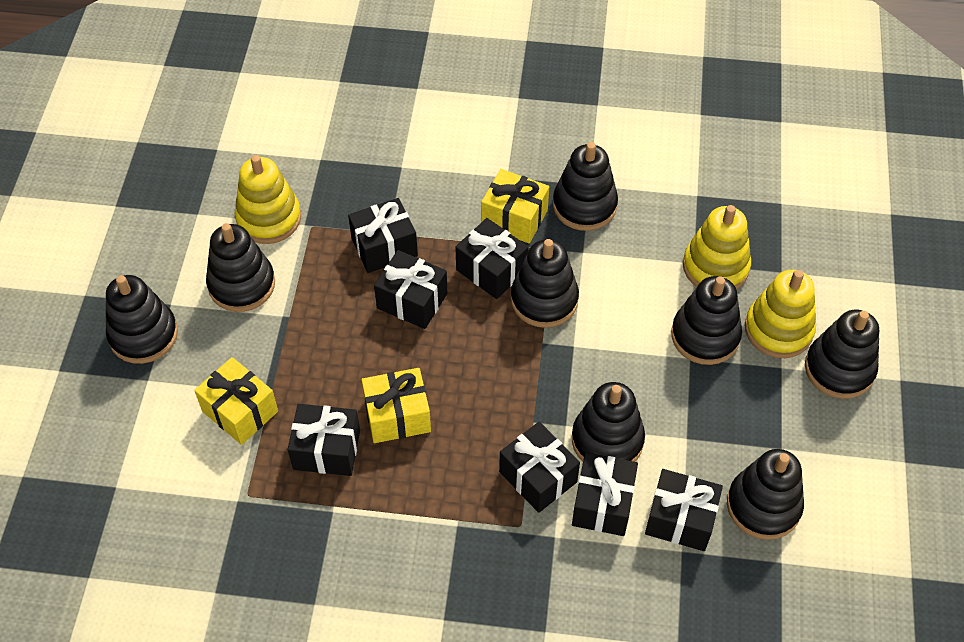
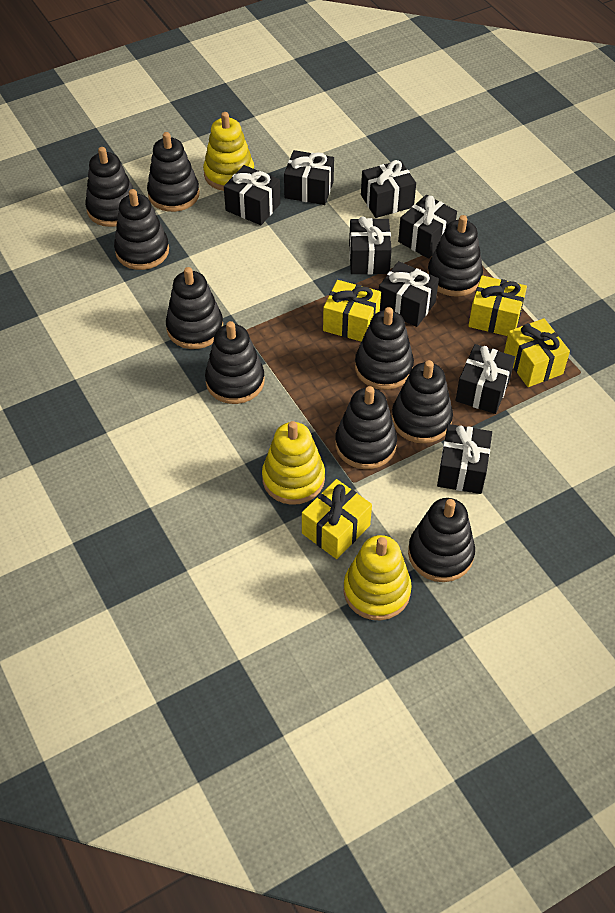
black gift: [288,404,360,476] [348,198,418,273] [374,250,448,329] [456,218,529,299] [499,421,580,513] [572,452,638,536] [645,469,723,551] = 7 -> [224,165,281,225] [284,150,334,205] [349,217,392,275] [361,160,416,218] [379,261,439,327] [398,195,457,259] [437,424,492,494] [456,344,515,414] = 8
black stacking toy: [106,275,178,364] [206,223,275,312] [511,239,579,328] [553,142,618,231] [572,382,645,462] [671,276,742,365] [727,449,804,540] [805,310,879,399] = 8 -> [85,147,133,227] [114,189,169,270] [147,132,200,212] [166,267,223,349] [205,321,265,404] [335,386,397,469] [355,307,414,390] [392,360,453,443] [408,498,475,582] [427,215,483,297] = 10
yellow gift: [194,357,278,445] [362,368,431,443] [481,169,549,243] = 3 -> [302,479,372,559] [323,280,381,342] [468,275,527,336] [504,318,570,387] = 4

